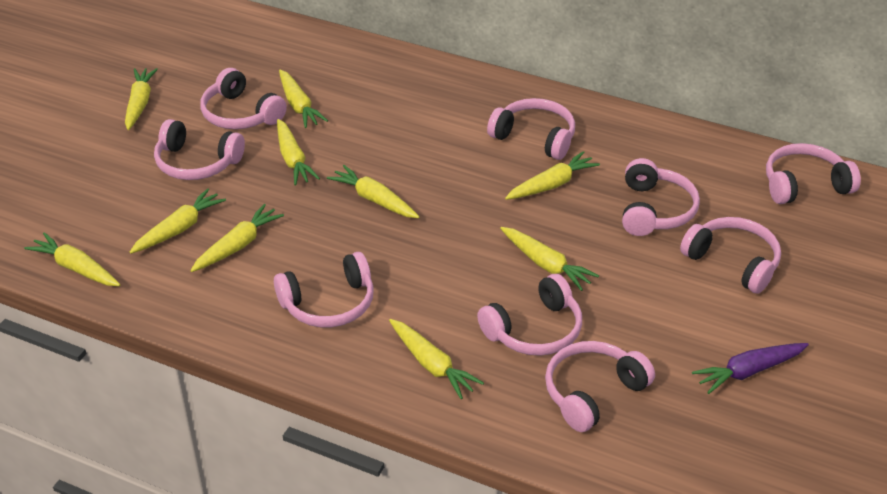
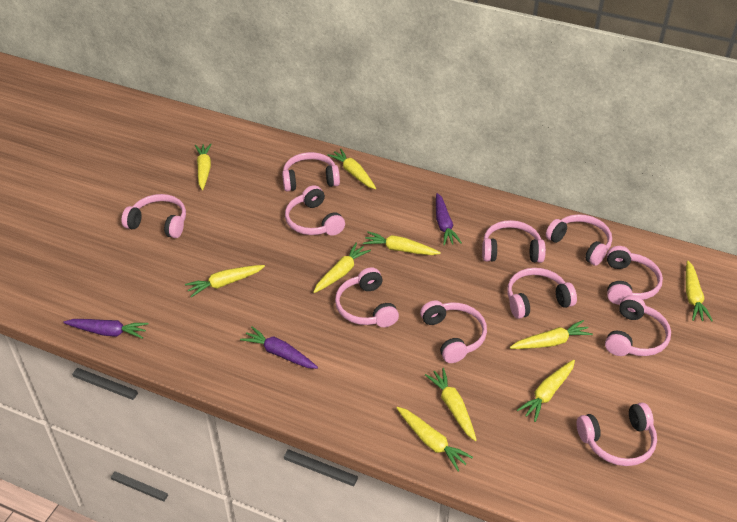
pink headphones: [154,119,245,180] [200,68,287,129] [274,252,374,327] [477,274,582,356] [487,98,575,160] [545,341,655,432] [622,158,700,236] [680,217,781,294] [766,143,861,204] = 9 -> [122,194,186,238] [282,152,340,191] [285,185,345,236] [335,267,399,327] [420,300,487,363] [482,220,546,263] [507,268,577,319] [546,214,612,266] [577,403,657,466] [605,295,671,356] [607,246,663,305] = 11
purple carrot: [692,343,809,394] = 1 -> [63,319,148,339] [240,326,318,369] [436,193,462,246] = 3

